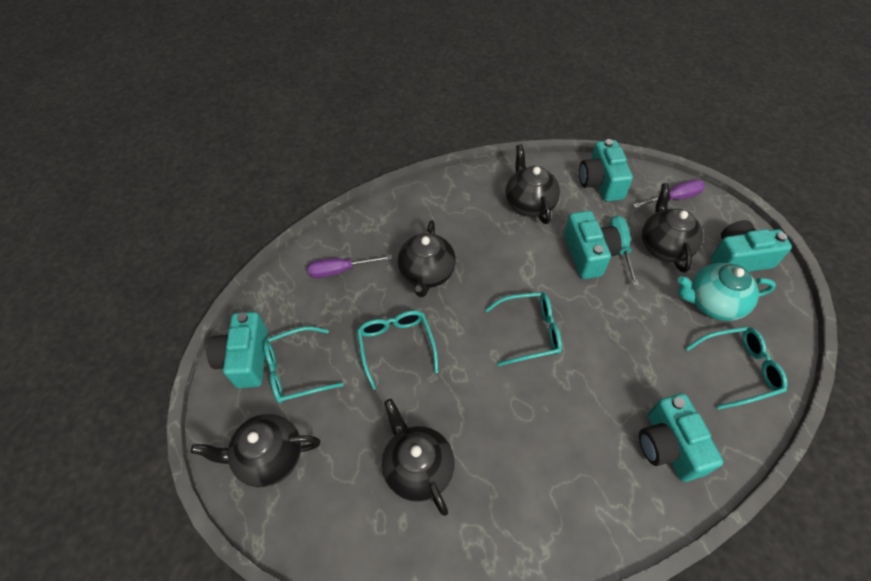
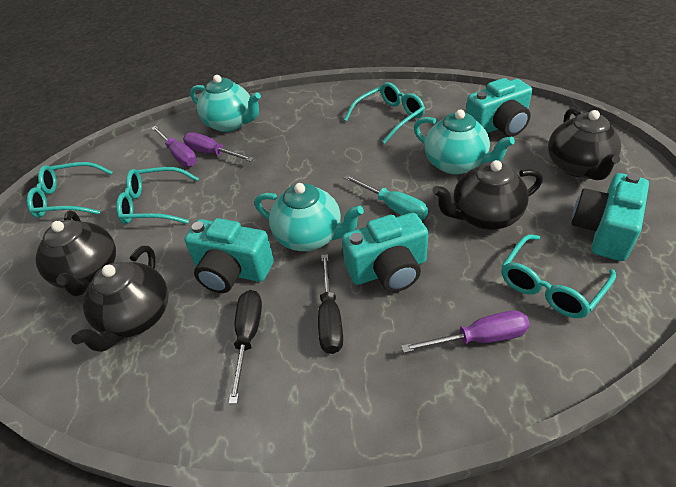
black screwdriver: none = 0 -> [229,290,262,404] [318,254,343,354] = 2
black teapot: [191,414,320,487] [382,399,455,516] [398,220,456,297] [506,144,560,224] [642,183,703,273] = 5 -> [35,210,116,296] [71,246,168,352] [432,160,543,230] [548,108,621,180] = 4
purple screwdriver: [307,255,392,278] [633,179,705,208] = 2 -> [151,126,197,167] [183,132,254,162] [401,310,530,353] = 3
turquoise camera: [207,312,268,388] [564,211,621,279] [579,139,633,201] [639,393,723,482] [711,220,792,272] = 5 -> [184,218,274,293] [342,213,428,292] [466,78,532,137] [572,173,649,261] = 4
turquoise teapot: [677,263,776,321] = 1 -> [190,75,261,132] [255,183,364,251] [414,110,515,175] = 3

